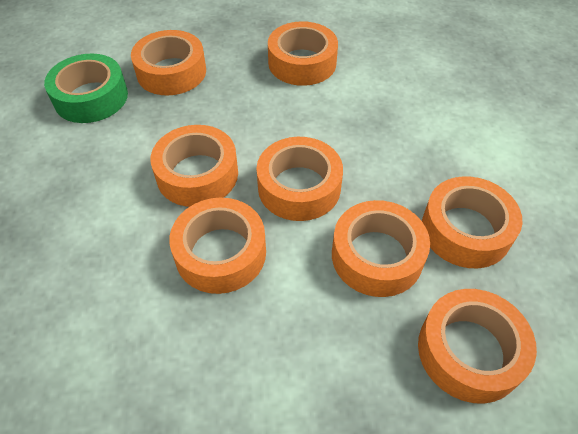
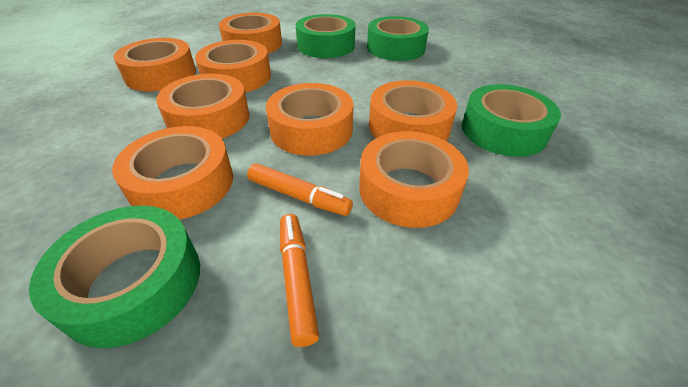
green tape: [44,54,128,123] = 1 -> [29,206,200,348] [296,14,356,58] [367,16,429,61] [462,84,561,157] = 4
orange marker: none = 0 -> [247,163,353,216] [280,214,319,347] = 2

